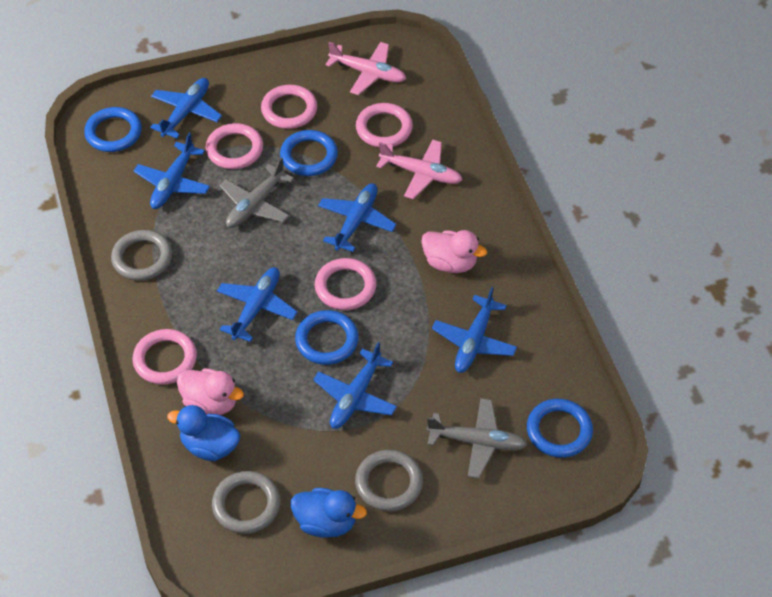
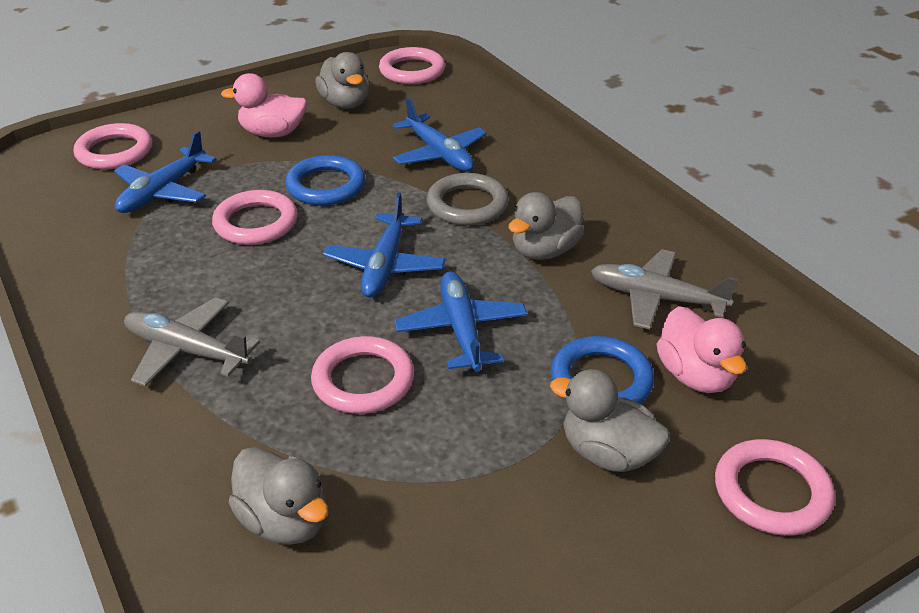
blue duck: [167,405,240,461] [291,488,367,537] = 2 -> none = 0
blue plane: [134,133,210,209] [150,78,222,138] [217,267,297,342] [313,342,397,429] [318,183,396,252] [432,287,517,373] = 6 -> [114,131,217,213] [323,193,446,298] [393,98,487,172] [394,271,527,372] = 4
blue ring: [84,107,142,152] [280,130,338,176] [295,310,359,365] [527,399,593,458] = 4 -> [285,155,366,205] [551,336,654,404] = 2
grey duck: none = 0 -> [228,447,328,545] [315,52,369,109] [508,192,584,260] [550,369,670,472] = 4
grey ring: [111,230,172,281] [212,471,280,534] [355,450,423,511] = 3 -> [426,173,509,226] = 1
pink plane: [326,42,406,95] [376,139,462,199] = 2 -> none = 0

